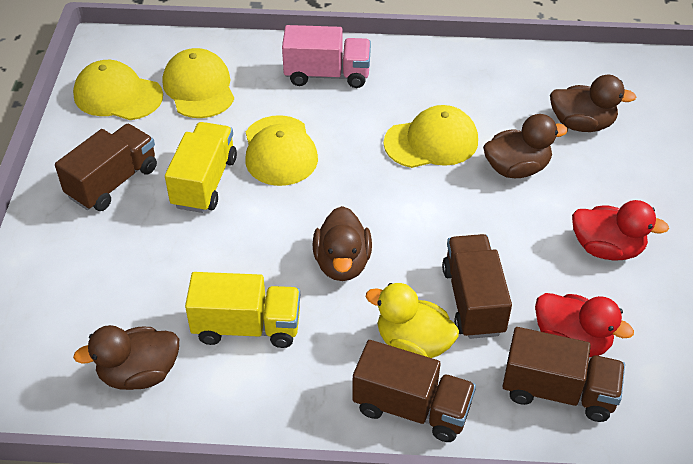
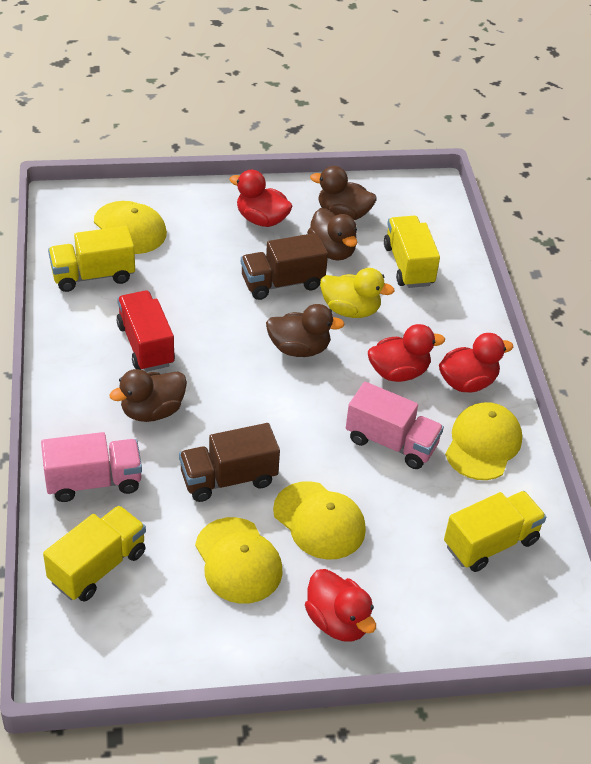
brown truck: [55,124,157,211] [352,340,476,442] [442,234,512,339] [503,327,625,422] = 4 -> [179,423,280,502] [241,233,328,300] = 2
pink truck: [282,25,371,88] = 1 -> [41,432,142,502] [346,382,444,469] = 2
red duck: [535,293,634,357] [572,200,669,261] = 2 -> [229,170,293,227] [305,569,376,642] [368,324,445,382] [439,333,513,393] = 4
red truck: none = 0 -> [116,290,175,372] = 1
yellow truck: [165,122,237,213] [185,272,300,348] = 2 -> [43,505,146,602] [48,226,135,292] [384,216,440,288] [444,491,546,572] = 4

